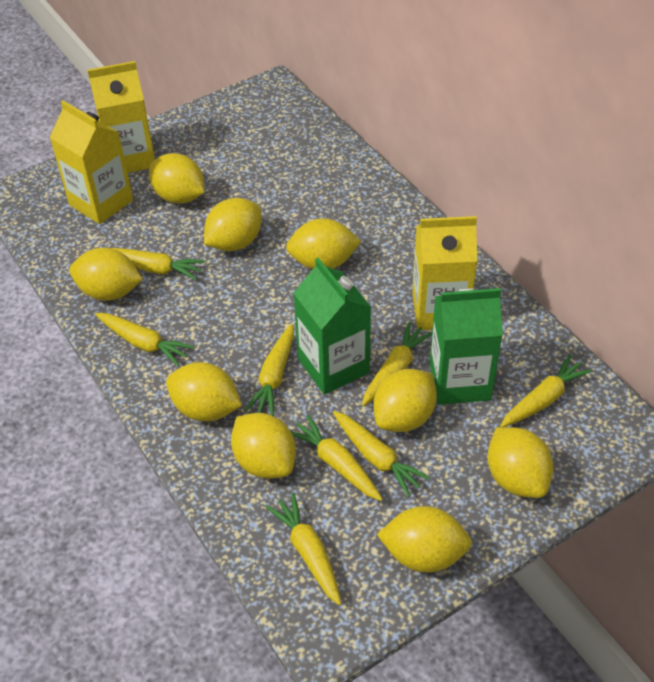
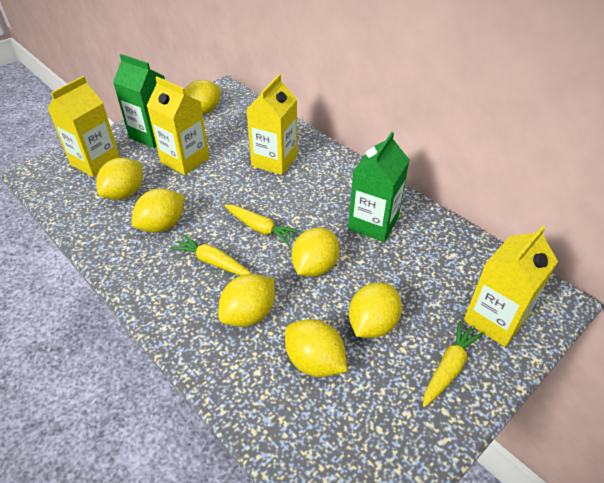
yellow carrot: [95,313,194,367] [112,248,205,280] [244,324,294,416] [265,493,342,606] [291,415,383,501] [333,411,430,497] [362,322,432,406] [500,354,593,427] = 8 -> [170,234,252,276] [224,205,300,246] [423,321,483,407] = 3
yellow carton: [50,100,133,224] [87,61,155,173] [412,216,478,330] = 3 -> [48,76,120,177] [147,76,209,175] [246,74,297,175] [464,226,558,347] = 4
yellow lemon: [69,247,143,301] [149,153,205,204] [166,362,242,421] [204,198,262,251] [231,413,296,479] [286,218,361,269] [373,369,437,432] [377,506,472,573] [487,427,554,498] = 9 -> [96,158,143,200] [131,188,184,233] [185,80,221,114] [218,274,275,327] [285,319,347,377] [292,228,339,277] [349,282,402,338] = 7

